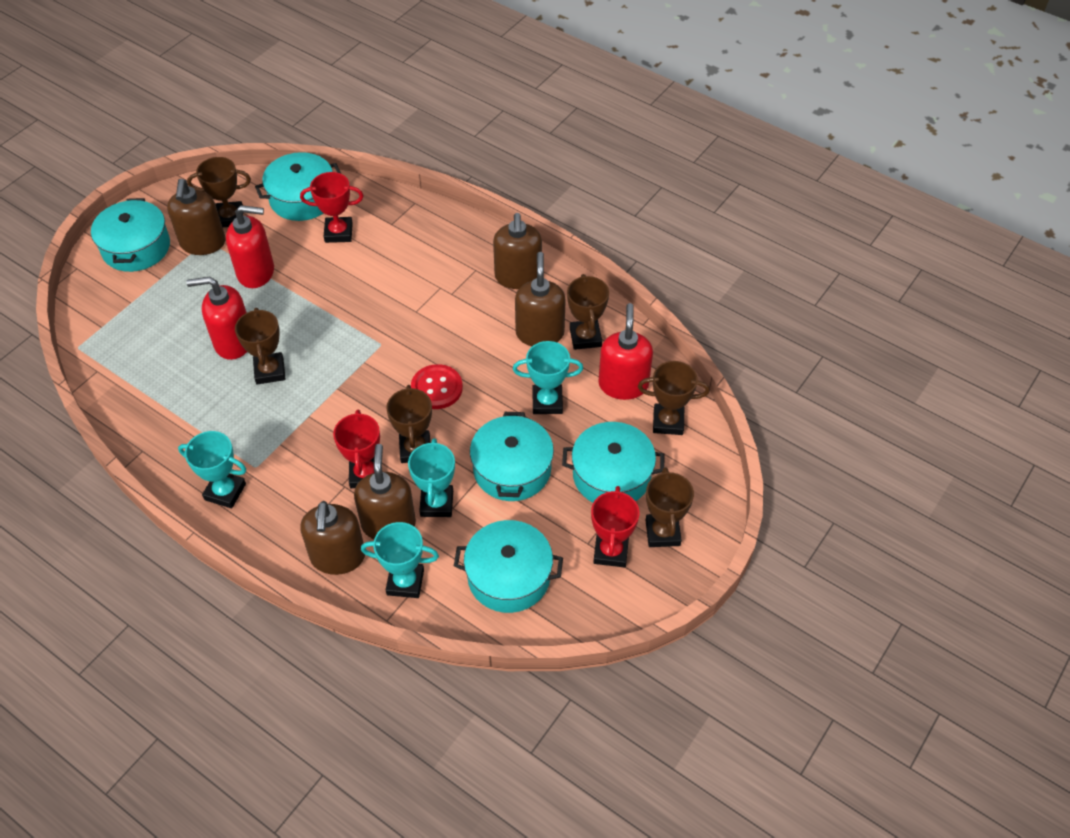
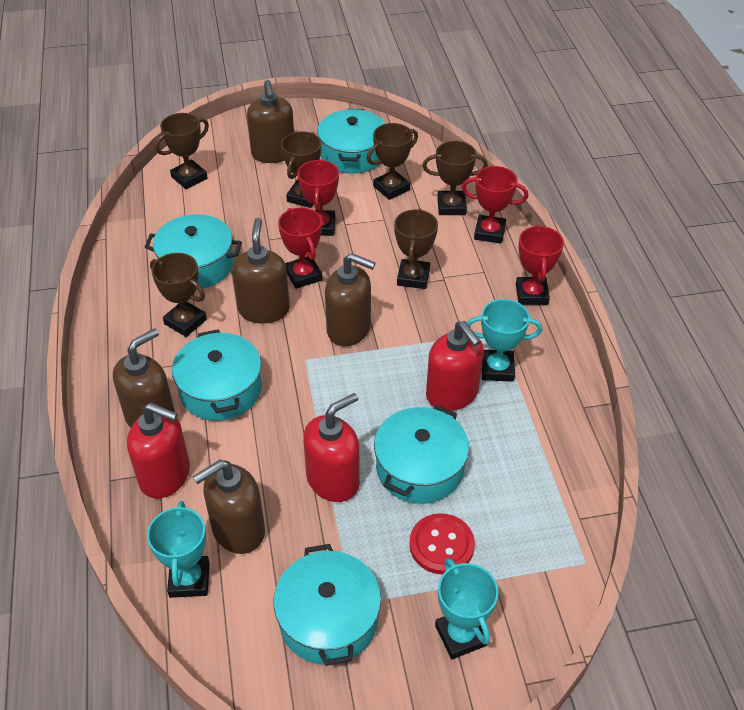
red trophy: [300,172,364,243] [333,410,380,488] [591,486,640,567] = 3 -> [278,207,323,289] [298,159,339,236] [462,166,528,244] [516,225,564,305] = 4
turquoise trophy: [178,431,246,508] [361,522,439,598] [408,438,455,517] [513,341,583,414] = 4 -> [147,501,210,598] [435,558,499,659] [467,299,542,382] = 3

